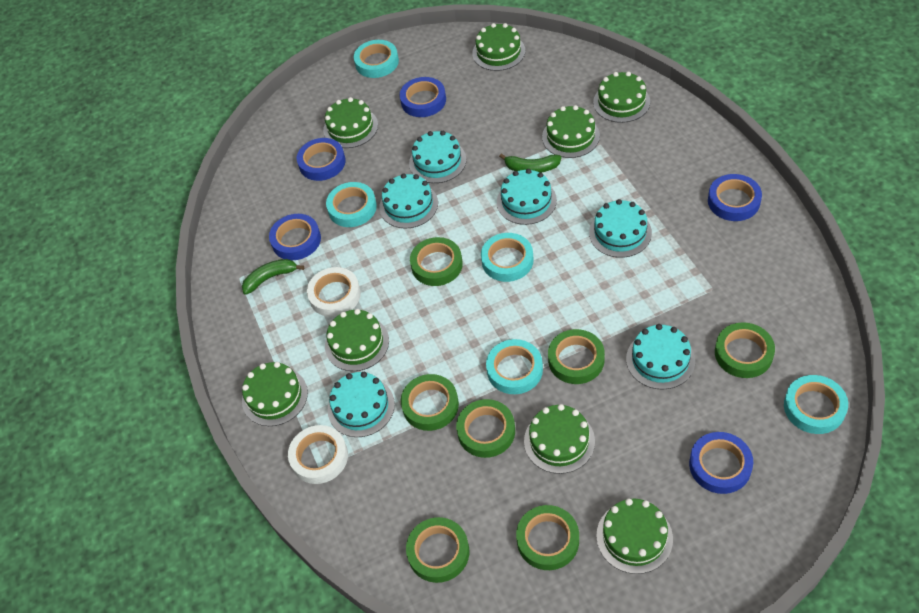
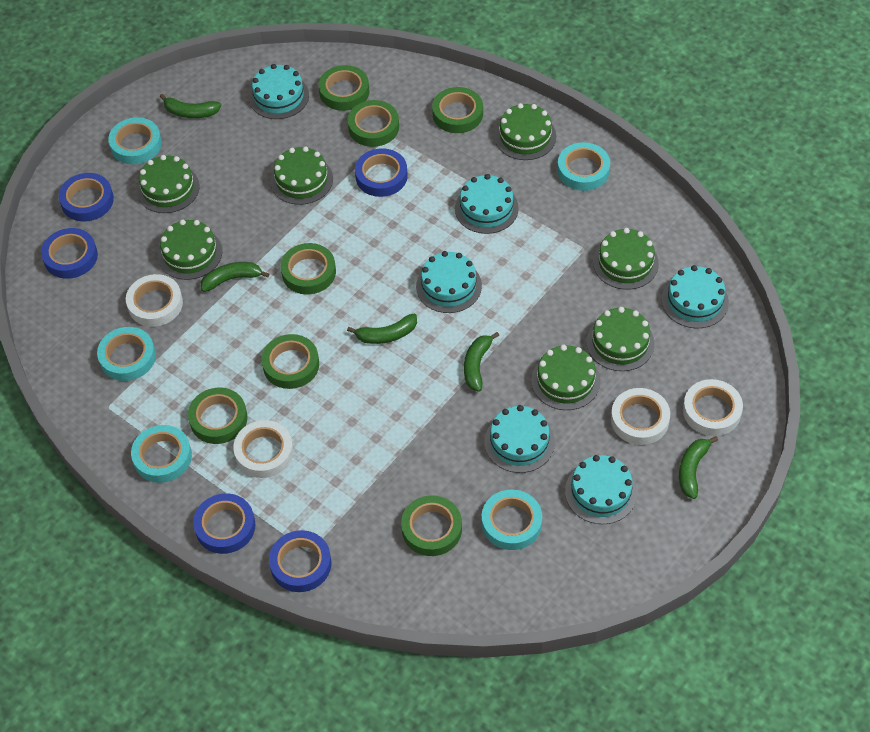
green banana: [242,259,304,295] [499,153,561,173] = 2 -> [160,94,222,118] [201,262,269,292] [347,314,417,344] [464,332,499,392] [679,436,718,499] = 5
green cake: [242,362,308,426] [323,97,378,148] [325,309,389,371] [472,23,525,71] [524,404,595,474] [542,105,600,158] [593,72,650,123] [596,499,673,574] = 8 -> [137,155,200,213] [158,220,222,280] [270,146,333,205] [495,103,556,160] [531,345,600,410] [587,307,654,371] [593,228,659,290] = 7
white tape: [288,425,348,484] [307,267,361,317] = 2 -> [126,274,183,327] [233,420,293,478] [611,388,670,445] [683,379,743,436] = 4

